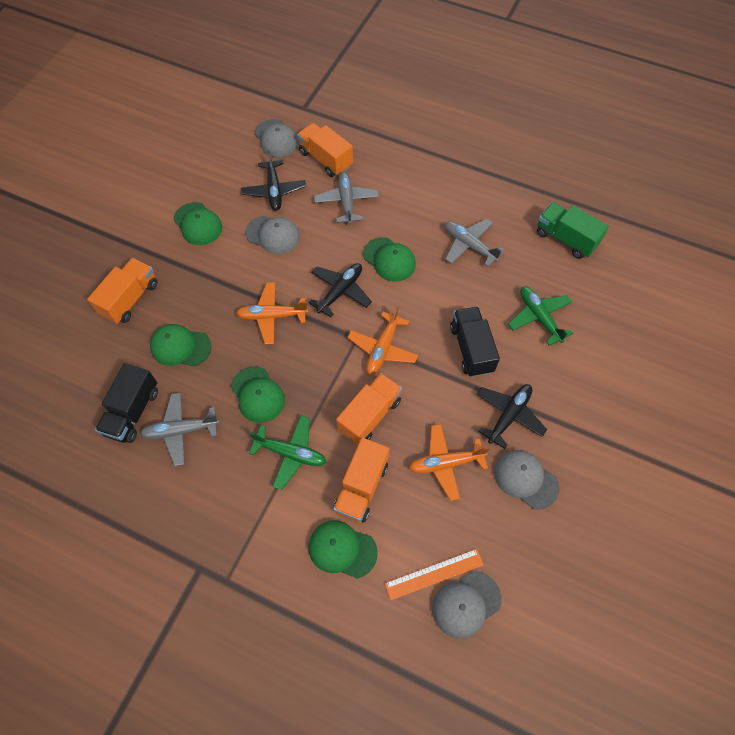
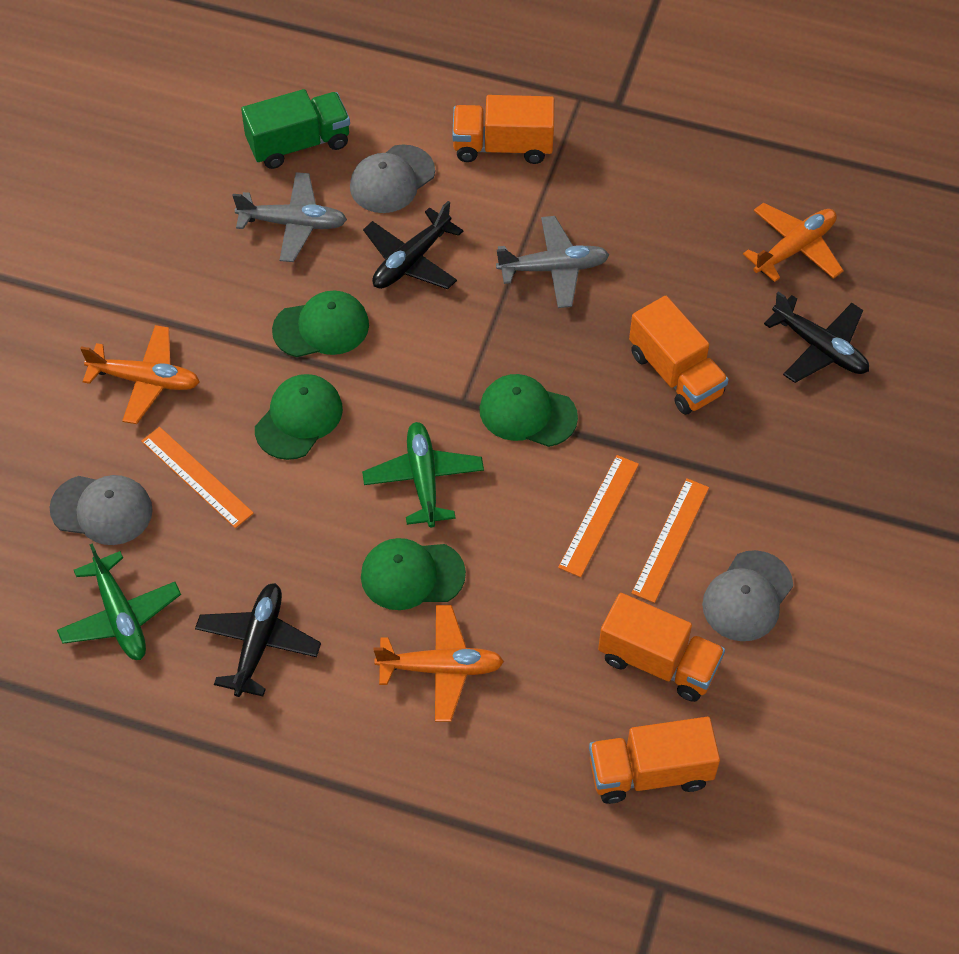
black truck: [95,363,158,443] [450,306,500,377] = 2 -> none = 0
green cap: [150,324,211,366] [174,202,222,245] [231,366,285,423] [309,520,378,578] [363,237,416,282] = 5 -> [255,374,343,460] [272,290,369,357] [361,538,466,610] [480,374,578,447] = 4
grey cap: [245,216,300,254] [255,119,298,158] [432,571,501,639] [494,450,559,509] = 4 -> [49,475,153,545] [350,144,435,213] [702,550,793,641] = 3
grey plane: [140,392,219,466] [314,172,379,225] [445,219,505,267] = 3 -> [232,172,347,262] [496,216,609,308] = 2
orange ruler: [385,549,484,600] = 1 -> [141,427,254,528] [558,455,639,577] [632,479,709,603] = 3

